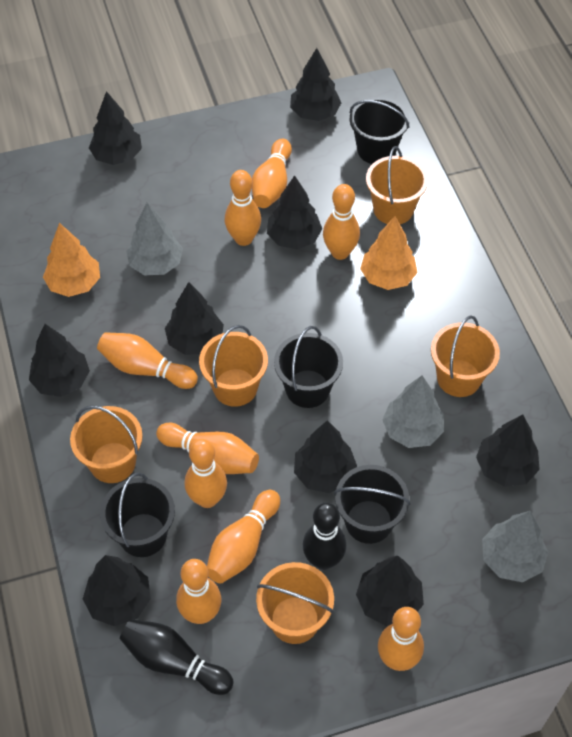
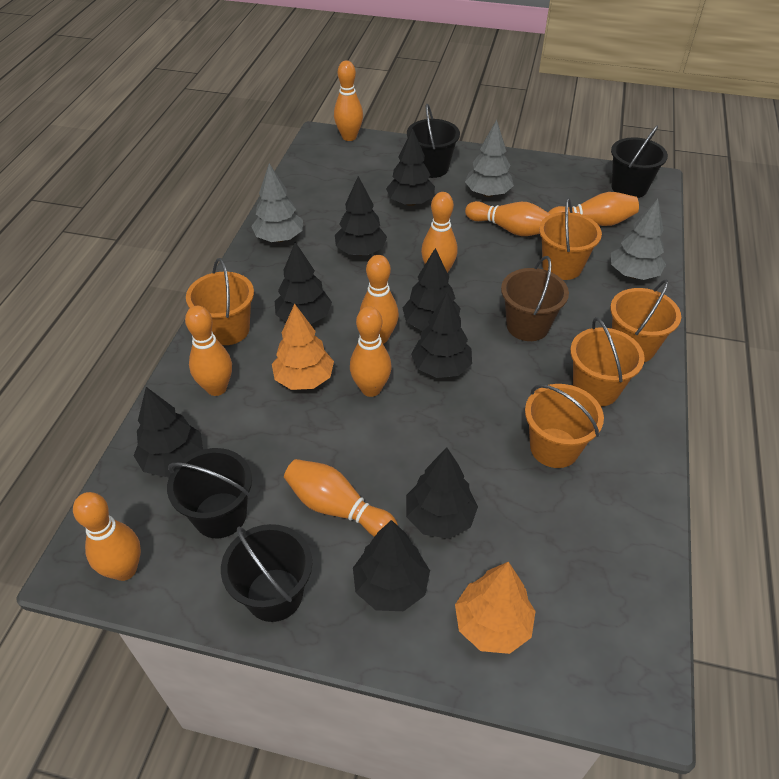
black bowling pin: [120,619,234,695] [303,503,347,570] = 2 -> none = 0
black tree: [29,324,90,397] [83,555,151,626] [89,91,142,165] [165,282,224,355] [267,175,322,249] [290,48,341,121] [294,420,357,493] [356,556,424,626] [476,414,540,487] = 9 -> [134,387,203,477] [275,242,332,324] [335,176,387,255] [353,520,430,611] [386,128,435,206] [403,248,460,331] [406,447,478,539] [411,292,472,378] = 8
brown bucket: none = 0 -> [501,256,569,341] = 1

